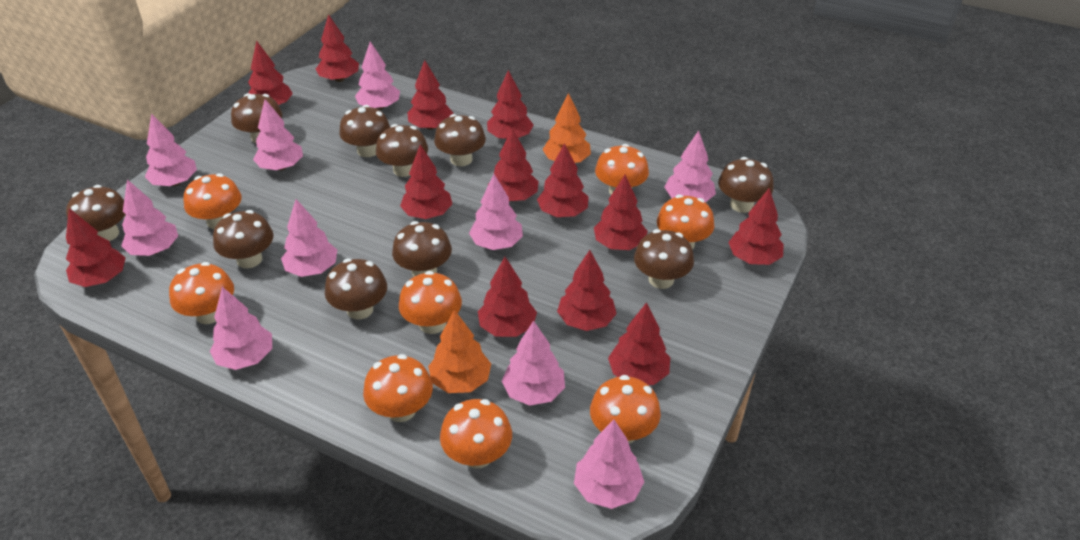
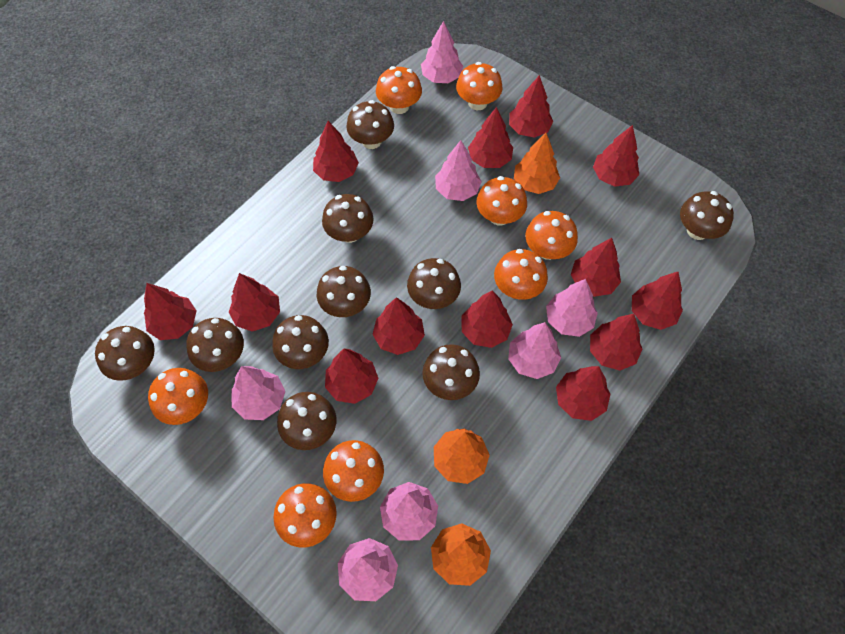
orange tree: [428,310,491,393] [542,93,591,163] = 2 -> [431,523,491,586] [434,428,490,484] [514,133,560,194] = 3
pink tree: [121,179,178,256] [145,114,197,186] [210,287,272,370] [253,99,303,171] [281,199,337,277] [355,41,400,110] [469,174,523,250] [502,321,565,406] [574,419,644,509] [665,131,716,202] = 10 -> [231,366,285,420] [338,538,398,601] [380,482,438,541] [421,21,463,83] [435,140,482,201] [508,322,561,379] [546,279,598,337] = 7

